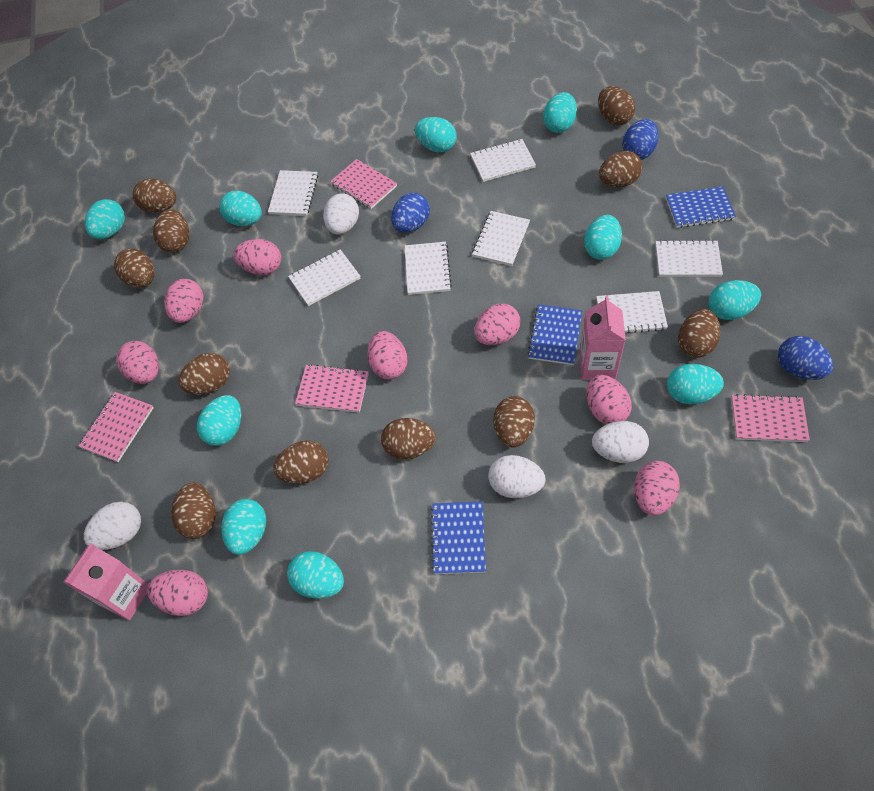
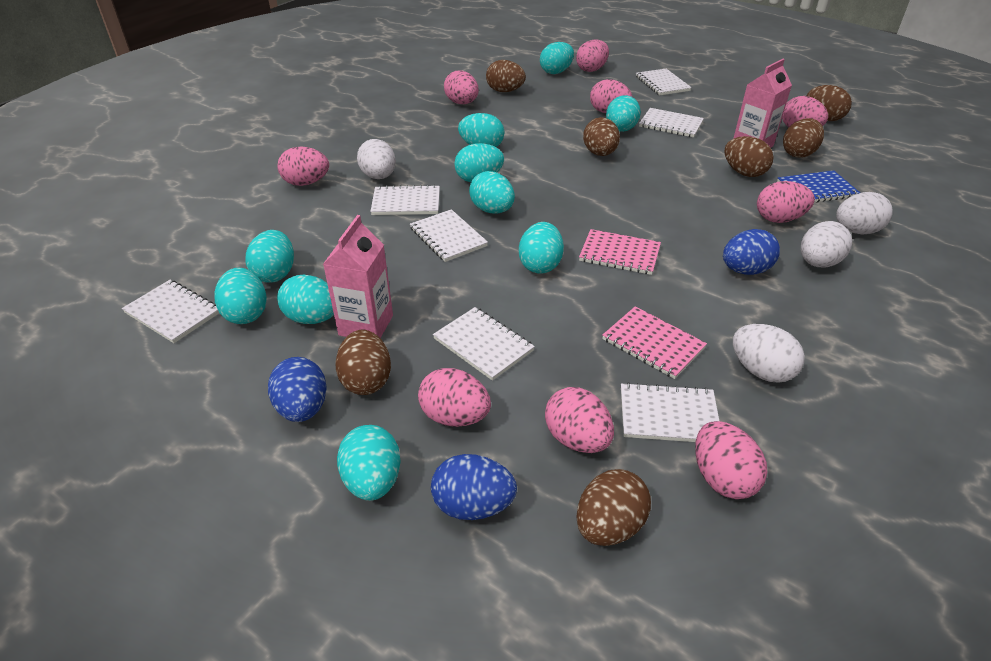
blue notebook: [431,501,486,574] [528,304,582,365] [666,187,736,228] = 3 -> [777,170,860,202] = 1
brown egg: [114,249,155,287] [133,179,176,213] [153,209,189,253] [171,482,216,539] [178,353,230,395] [273,441,329,484] [381,418,436,459] [494,396,535,447] [598,86,635,125] [599,151,643,187] [678,309,721,358] = 11 -> [336,330,391,395] [486,60,526,92] [577,469,651,546] [583,117,620,156] [724,136,774,177] [783,118,824,158] [807,85,852,121] = 7
pink egg: [116,341,159,384] [147,570,208,616] [164,279,203,323] [233,239,281,275] [367,331,408,380] [474,304,520,345] [586,375,632,425] [634,461,680,515] = 8 -> [277,147,329,186] [418,368,491,427] [444,70,479,104] [545,387,614,453] [576,40,609,72] [590,79,633,113] [695,421,767,499] [757,181,815,223] [782,96,828,127] = 9
pink notebook: [78,392,153,462] [295,364,369,413] [330,159,397,209] [731,394,810,442] = 4 -> [579,229,661,275] [602,306,707,379] = 2

